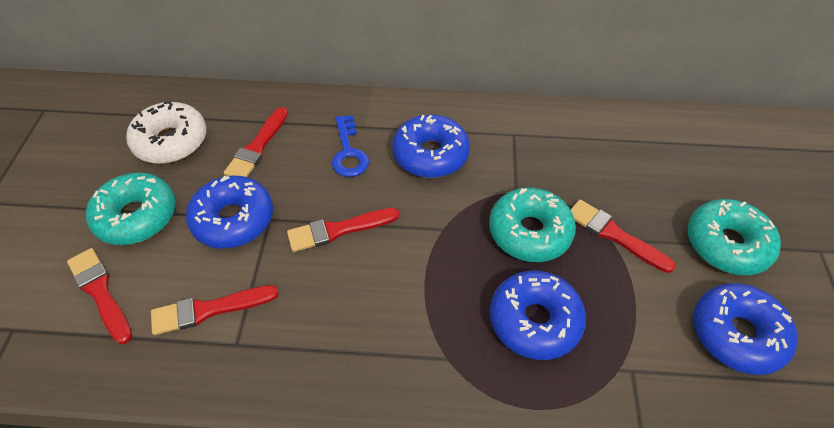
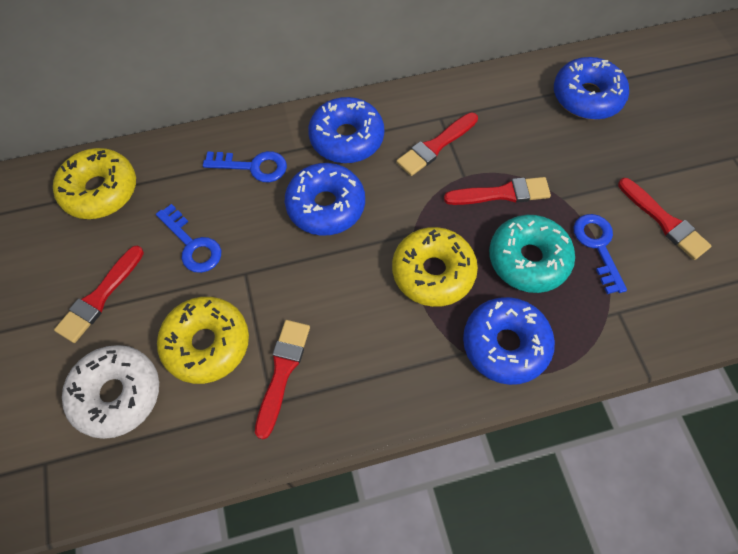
blue key: [332,115,369,177] = 1 -> [156,204,221,273] [203,151,287,182] [574,214,627,294] = 3
turquoise donut: [86,173,176,245] [489,188,576,262] [687,199,781,275] = 3 -> [489,215,575,293] = 1
yellow donut: none = 0 -> [53,148,136,219] [157,297,249,384] [392,227,478,307] = 3

